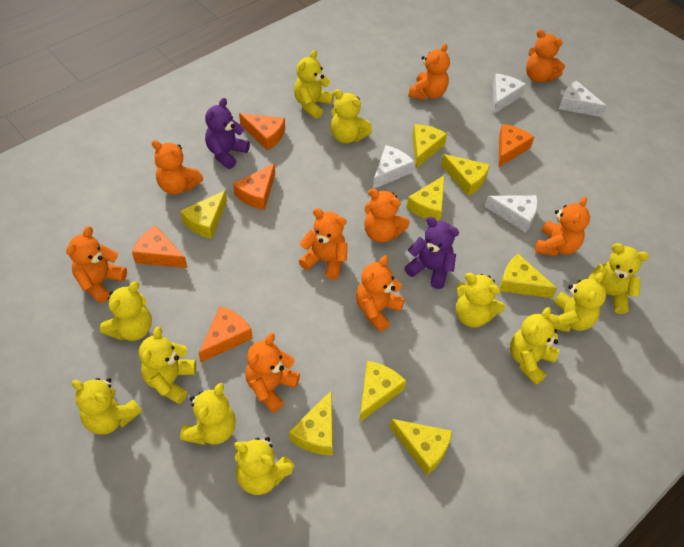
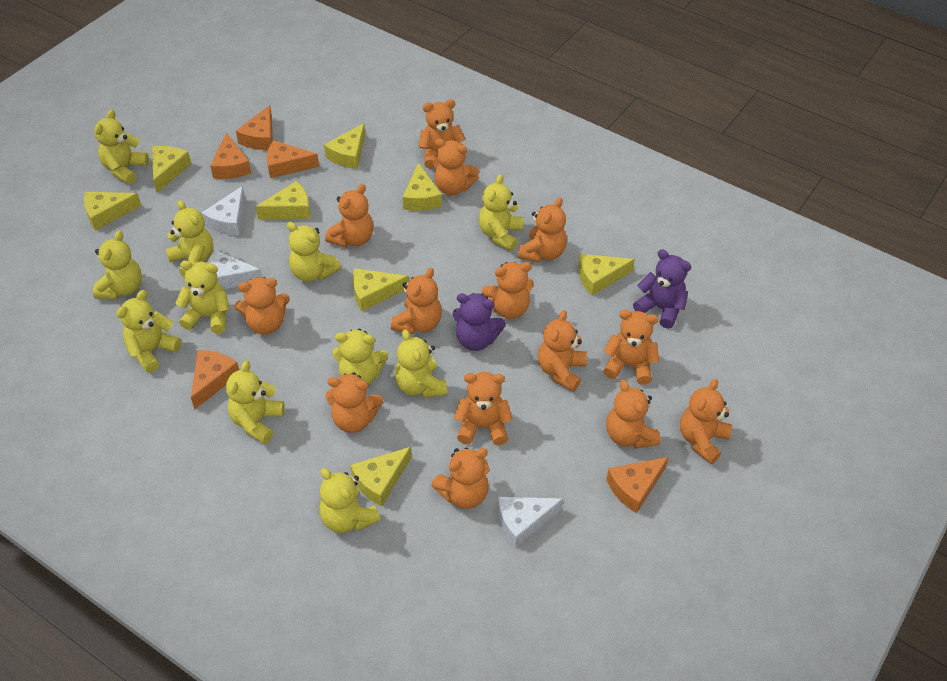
orange teddy bear: [66,226,127,303] [152,140,203,195] [245,333,300,413] [299,208,347,280] [356,255,405,332] [364,188,410,243] [408,43,450,100] [526,29,565,82] [535,197,590,256] = 9 -> [235,277,290,334] [325,184,374,247] [326,372,383,433] [391,268,442,334] [419,99,466,169] [431,447,489,509] [432,138,479,196] [454,372,513,445] [482,262,534,319] [518,197,567,262] [538,310,587,392] [603,310,659,385] [606,380,660,449] [680,379,732,464] = 14
white cheese: [373,145,415,189] [485,195,538,233] [493,74,526,114] [559,81,607,117] = 4 -> [202,186,245,236] [207,250,262,289] [498,497,563,548] = 3

